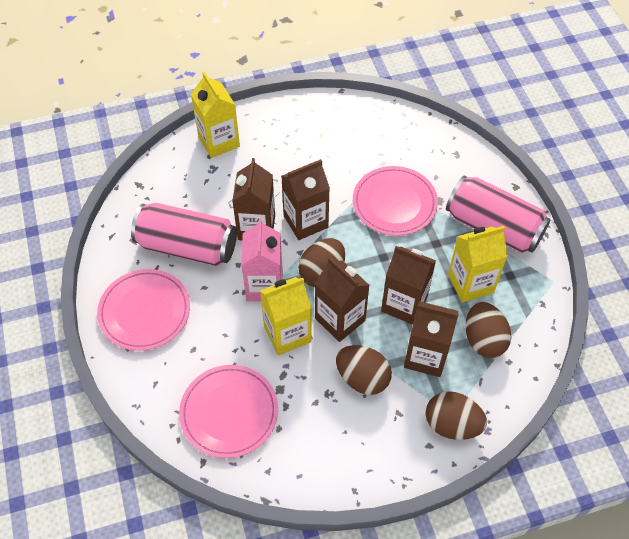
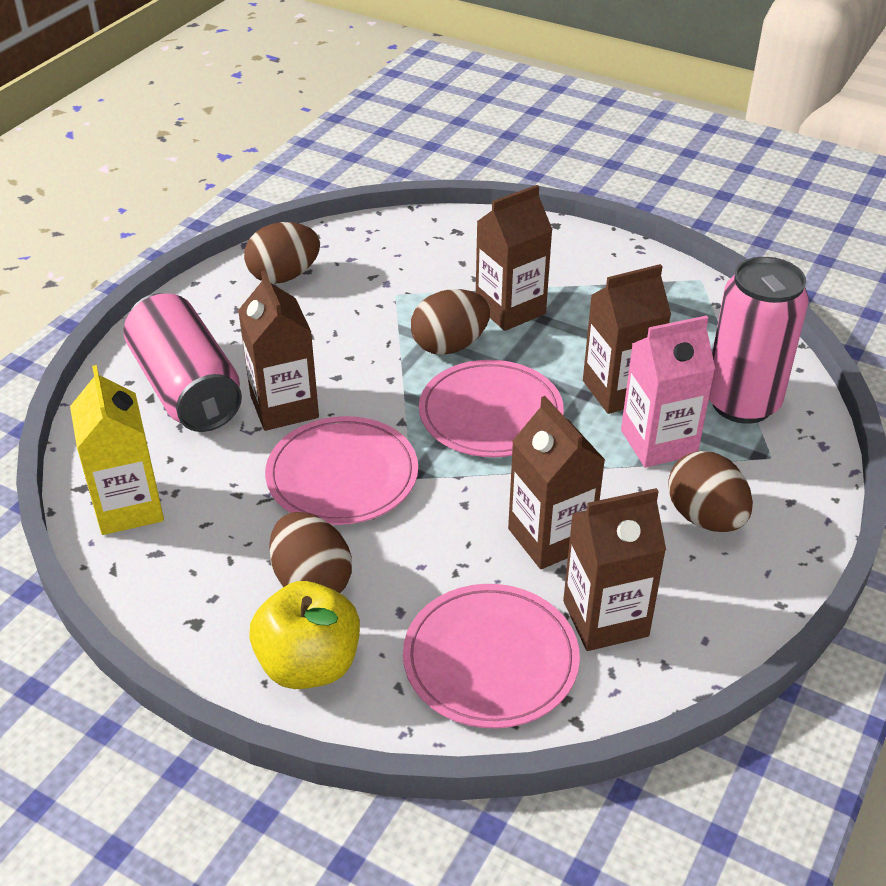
yellow apple: none = 0 -> [249,581,360,689] = 1
yellow carton: [191,72,240,158] [260,277,312,355] [448,226,508,303] = 3 -> [70,365,164,535] = 1

